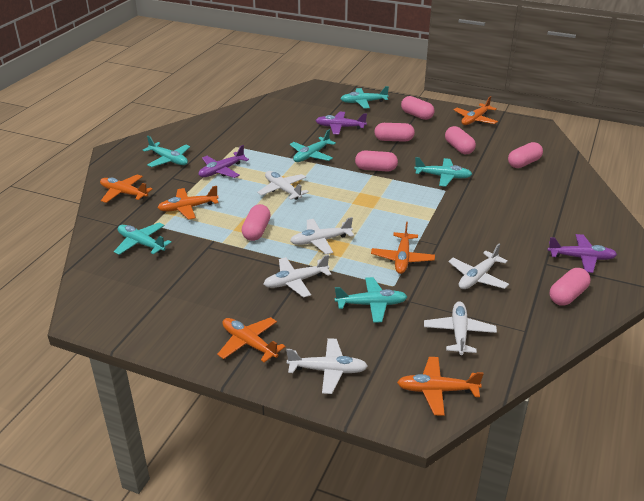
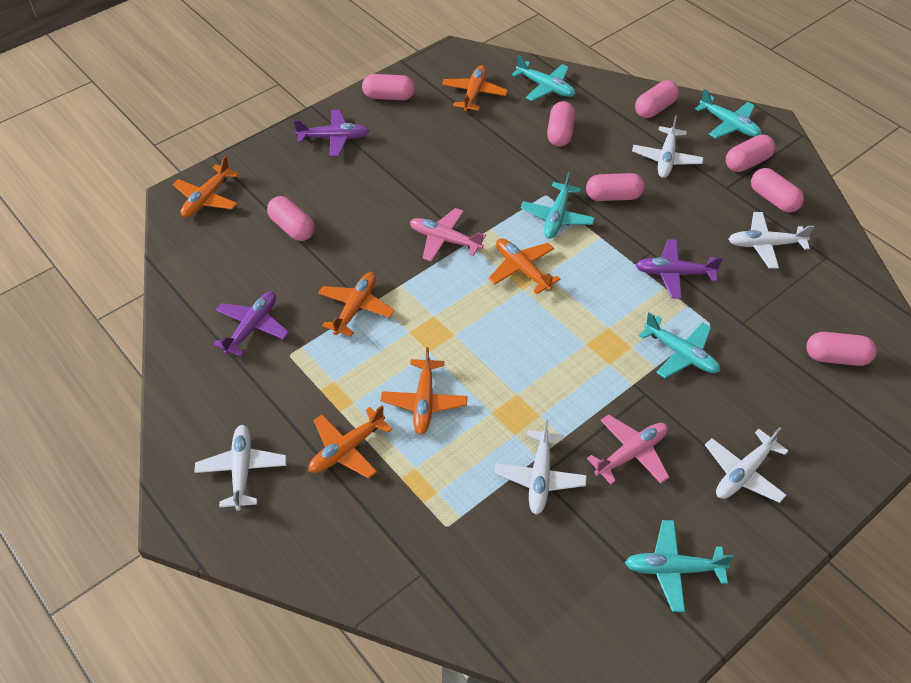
pink capsule: [242,204,271,241] [355,150,398,172] [374,123,415,142] [401,96,435,120] [445,126,476,154] [508,142,543,168] [550,268,590,306] = 7 -> [267,196,315,241] [362,74,415,100] [547,101,575,147] [586,173,645,201] [635,80,679,118] [726,134,775,172] [751,168,804,213] [806,332,877,366] = 8
pink plane: none = 0 -> [410,208,486,262] [587,415,669,484] = 2
turquoise plane: [114,223,172,255] [143,136,190,167] [290,129,336,162] [335,277,407,323] [340,86,389,109] [414,157,472,187] = 6 -> [512,55,575,101] [521,172,595,239] [625,520,734,612] [639,313,720,378] [695,89,762,138] = 5
white plane: [257,171,309,200] [264,255,332,298] [286,338,368,394] [290,217,354,254] [424,301,497,355] [448,244,509,289] = 6 -> [194,425,286,511] [495,419,587,515] [632,116,704,178] [705,427,788,503] [728,212,814,269] = 5

